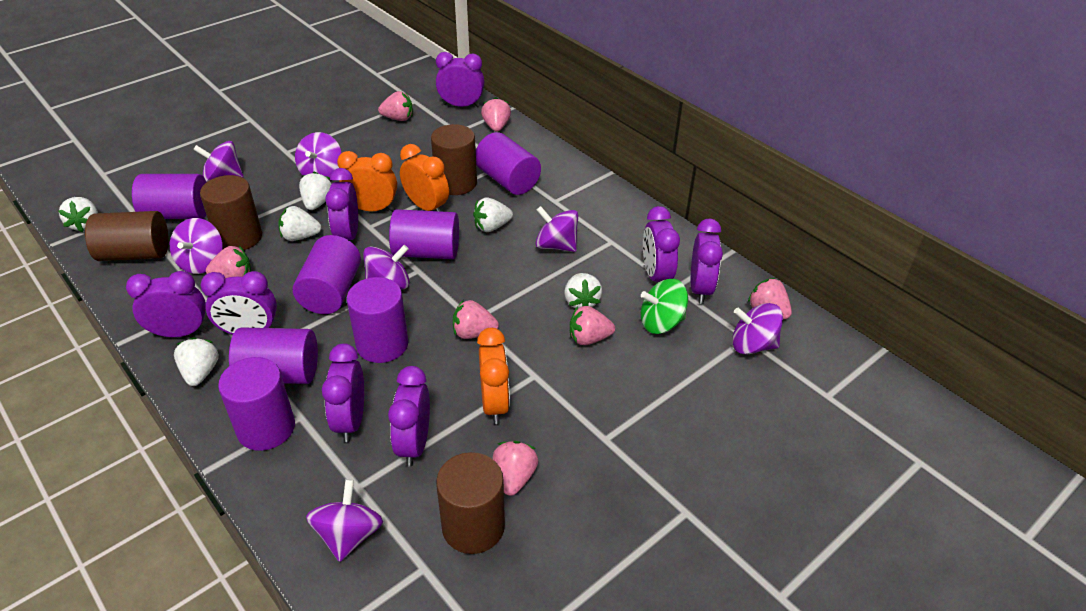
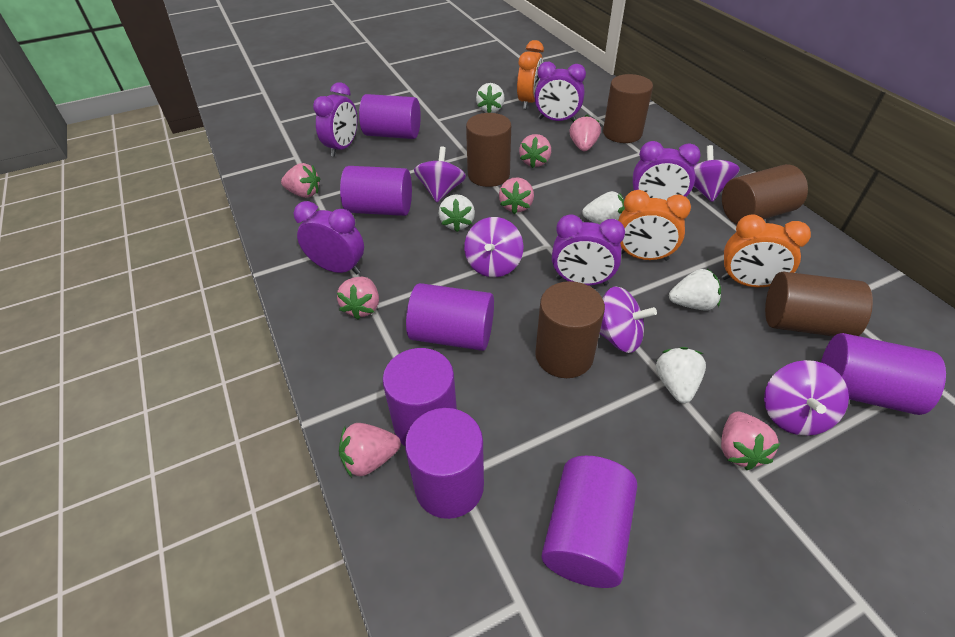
brown cylinder: [85,211,168,261] [200,175,262,250] [431,124,477,195] [436,452,505,554] = 4 -> [466,113,511,187] [535,281,605,378] [603,74,653,143] [722,164,808,224] [765,272,873,336] = 5
green spinning top: [641,279,688,334] = 1 -> none = 0
purple clock: [126,271,206,337] [200,271,277,335] [322,344,364,442] [325,168,358,240] [388,366,430,467] [436,52,484,107] [643,206,680,282] [691,219,723,304] = 8 -> [294,201,364,274] [313,82,357,157] [535,62,586,122] [552,214,625,286] [633,141,701,200] = 5
purple spinning top: [170,218,223,274] [193,141,244,182] [295,132,341,178] [306,479,383,562] [363,245,410,289] [535,206,578,252] [732,303,783,354] = 7 -> [414,147,466,202] [464,217,524,277] [600,287,657,353] [694,145,740,202] [764,360,849,436] = 5
white strawberry: [59,197,98,232] [174,337,219,386] [278,206,321,241] [299,172,332,210] [473,197,513,232] [564,273,602,308] = 6 -> [438,194,475,232] [476,83,505,113] [582,191,625,224] [656,347,706,403] [669,269,721,310] = 5

